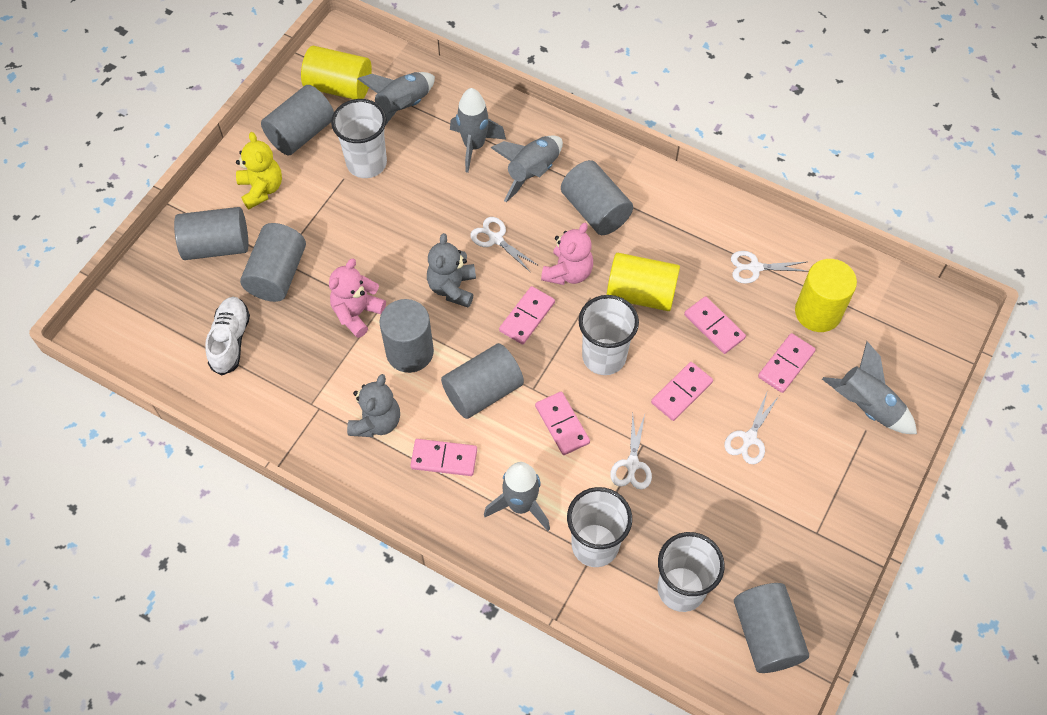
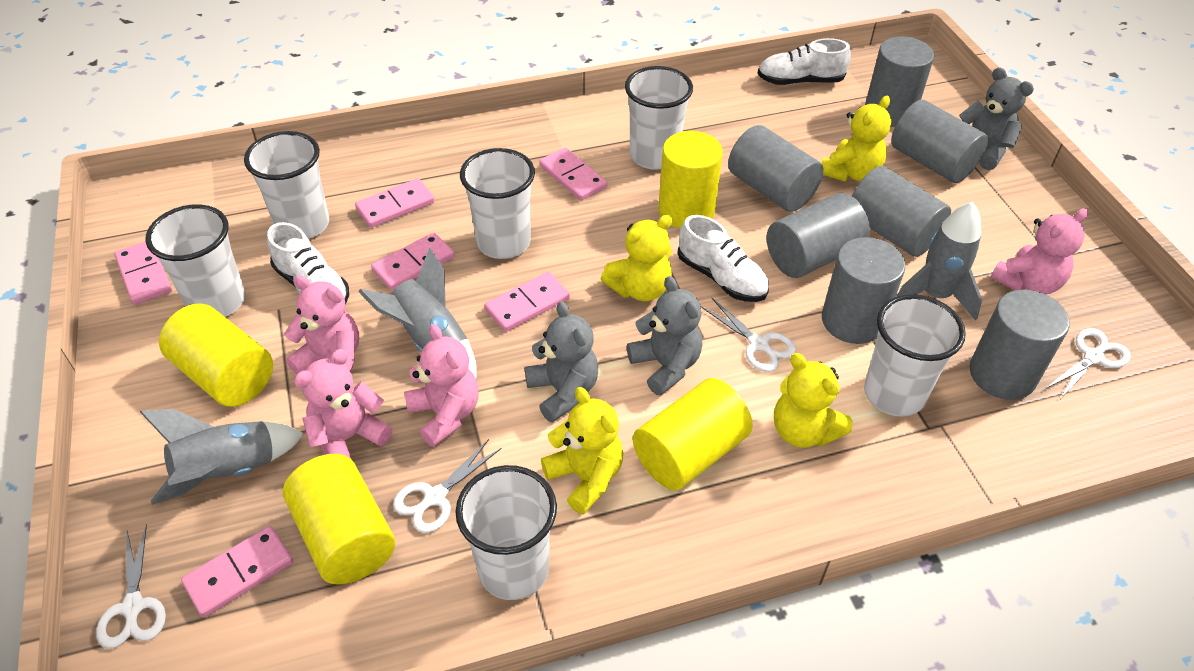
grey rocket: [358,72,435,126] [450,88,506,173] [484,462,550,531] [491,136,563,202] [822,341,917,434] = 5 -> [140,409,304,505] [358,248,477,379] [897,202,982,321] = 3
grey teddy bear: [347,374,400,437] [427,233,476,308] = 2 -> [525,301,598,422] [627,276,702,396] [959,67,1034,170] = 3
pink teddy bear: [329,259,386,338] [541,223,593,285] = 2 -> [284,275,359,374] [294,349,393,458] [404,324,479,447] [991,208,1088,294] = 4
white cup: [331,99,387,178] [567,487,632,567] [579,295,639,375] [658,532,725,612] = 4 -> [145,204,245,317] [244,131,329,239] [455,465,557,600] [460,148,535,259] [625,66,693,170] [864,294,966,417] = 6
white shoe: [205,297,250,376] = 1 -> [267,222,349,305] [677,215,769,302] [758,38,851,85] = 3
yellow cylinder: [301,46,372,99] [606,253,680,311] [795,259,857,332] = 3 -> [159,304,273,407] [283,454,395,585] [633,378,752,491] [658,131,723,228] = 4
yellow teddy bear: [236,132,282,209] = 1 -> [541,387,623,515] [601,215,672,301] [774,353,853,448] [822,96,891,182] = 4

